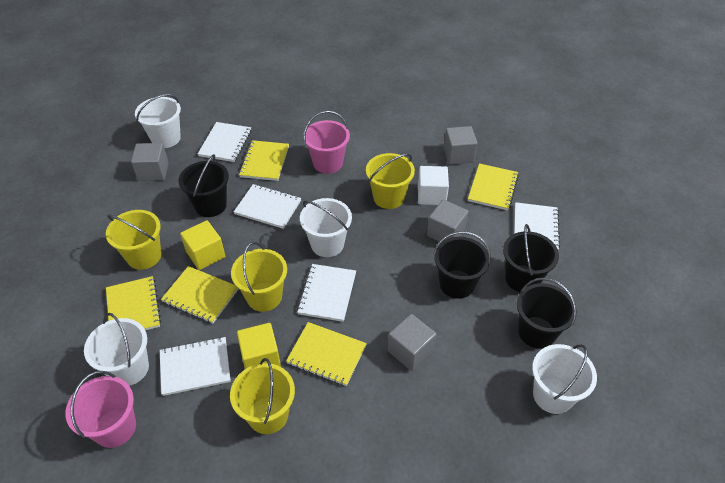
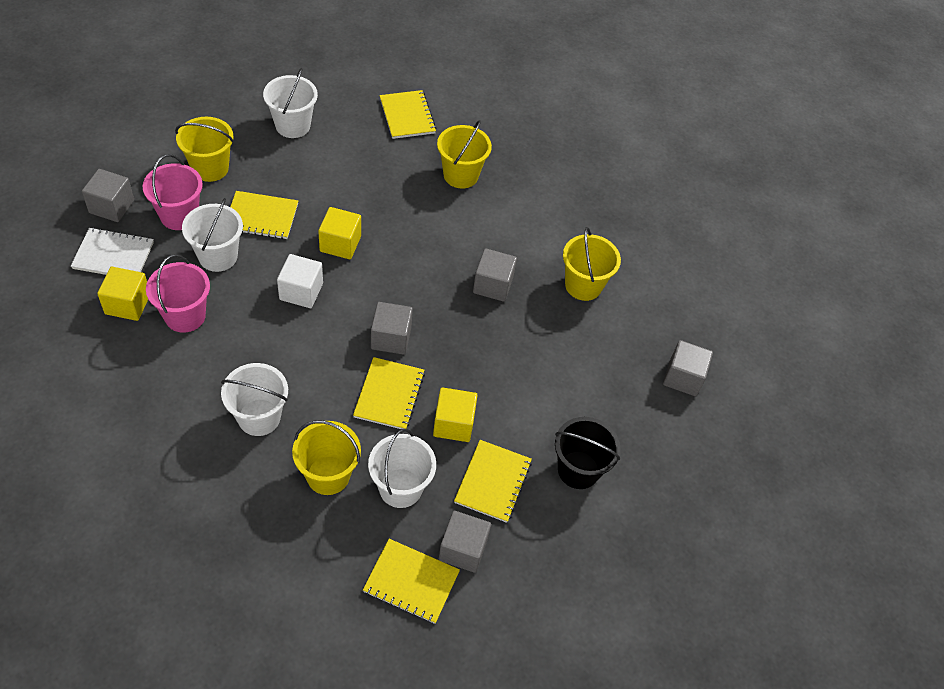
black bucket: [178,154,229,217] [433,231,491,299] [503,224,559,292] [517,278,577,349] = 4 -> [555,417,621,489] = 1
grey cube: [131,143,169,181] [388,314,436,371] [427,199,469,242] [444,126,477,165] = 4 -> [82,169,134,222] [371,302,413,355] [439,511,491,573] [473,248,517,302] [663,340,713,396] = 5
white notebook: [160,337,231,396] [198,122,251,162] [234,184,301,229] [297,264,356,322] [514,202,560,250] = 5 -> [71,227,154,275] = 1
yellow cube: [180,220,225,270] [237,323,281,369] = 2 -> [97,267,148,321] [318,207,361,259] [433,387,478,442] = 3

